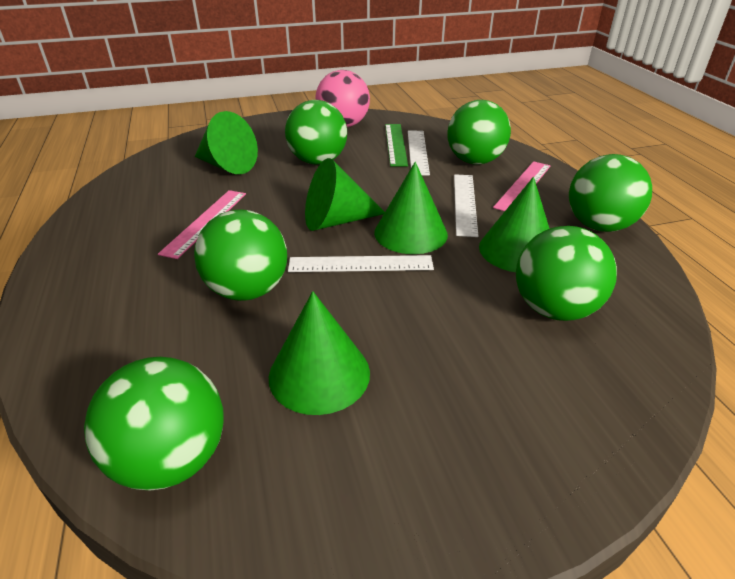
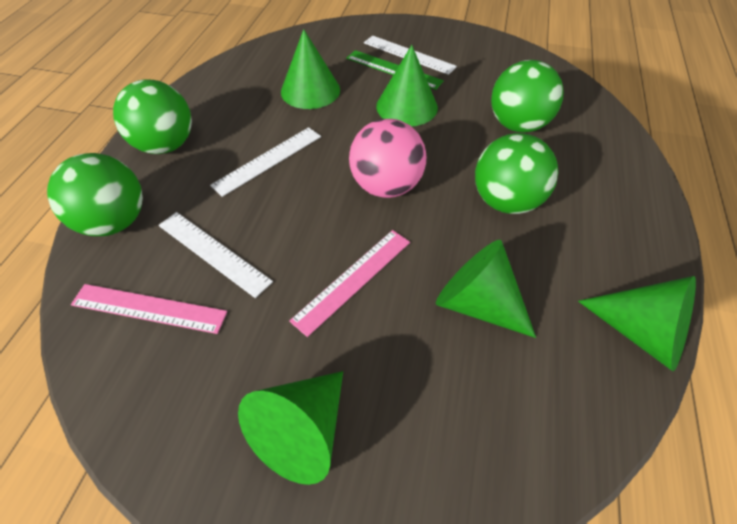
green ball: [84,357,224,491] [194,210,287,301] [285,100,347,165] [447,100,511,165] [516,226,617,321] [569,154,652,232] = 6 -> [47,153,143,236] [113,79,192,154] [475,133,558,214] [491,60,563,132] = 4

